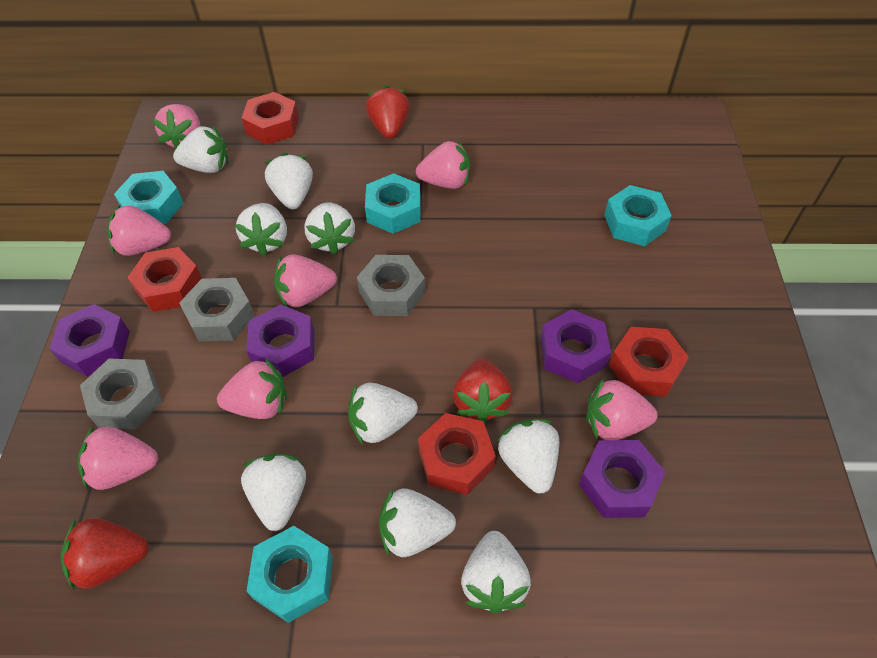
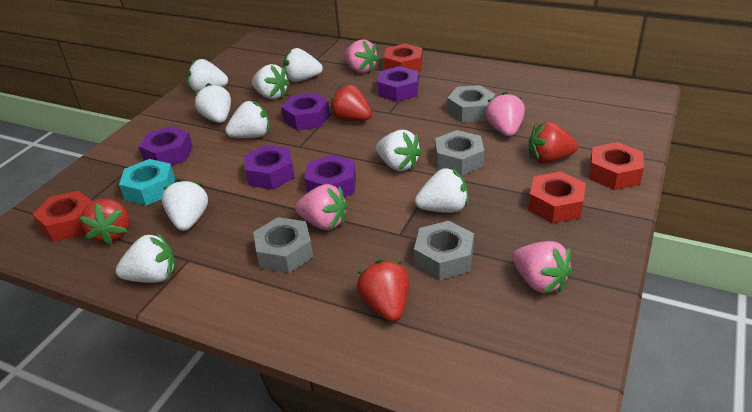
grey nut: [80,359,163,429] [179,278,255,341] [357,255,425,316] = 3 -> [253,217,313,273] [414,221,474,280] [435,130,484,176] [447,85,496,122] = 4
pink strawberry: [78,426,158,490] [107,204,171,256] [153,104,201,148] [217,358,287,419] [274,254,337,308] [416,141,470,189] [586,378,658,440] = 7 -> [295,184,348,230] [344,39,380,73] [485,92,525,137] [512,241,573,294] = 4
purple nut: [49,304,130,377] [246,304,315,377] [540,309,611,383] [579,440,665,518] = 4 -> [138,126,193,165] [244,145,295,190] [281,92,330,131] [305,154,356,197] [377,66,419,102] = 5
red strawberry: [61,518,149,589] [366,85,410,139] [453,358,513,423] = 3 -> [79,198,130,245] [330,84,372,121] [357,259,409,322] [529,122,578,164] = 4
turquoise nut: [114,171,183,224] [246,526,333,623] [365,173,421,234] [604,185,672,246] = 4 -> [119,159,175,206] = 1

